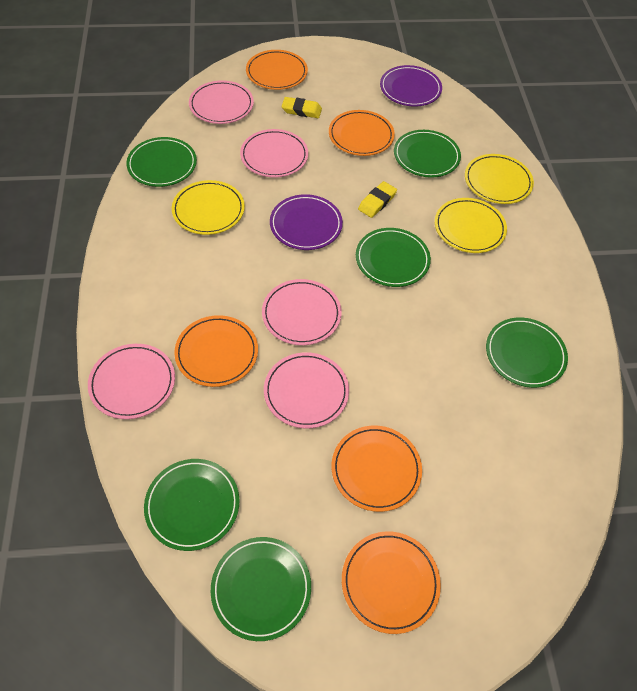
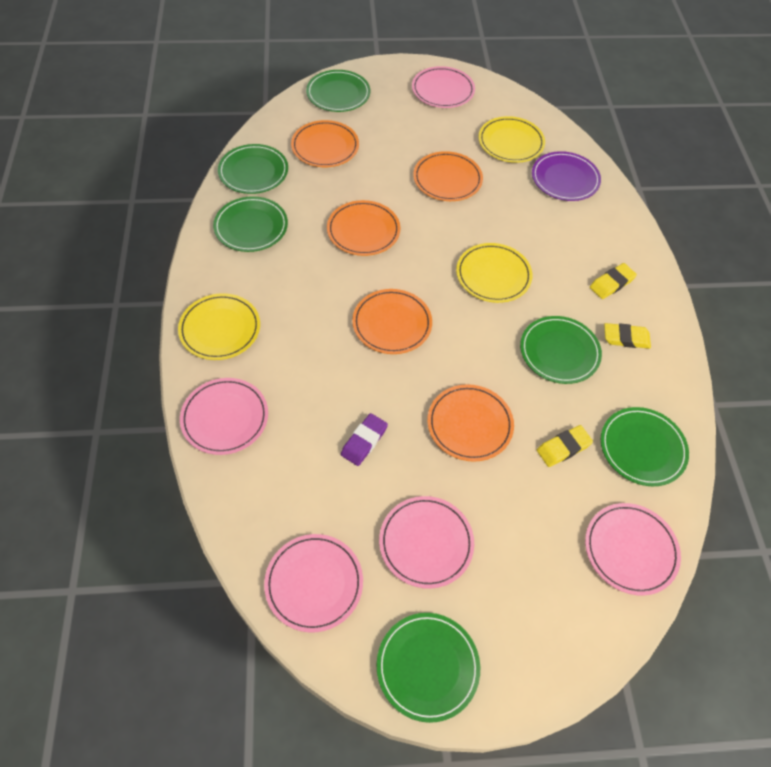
purple eraser: none = 0 -> [341,413,388,466] = 1
purple plate: [270,194,343,250] [380,65,442,106] = 2 -> [532,151,601,201] = 1
yellow eraser: [282,97,322,118] [358,181,397,218] = 2 -> [537,425,593,467] [590,263,637,299] [604,323,651,349] = 3

